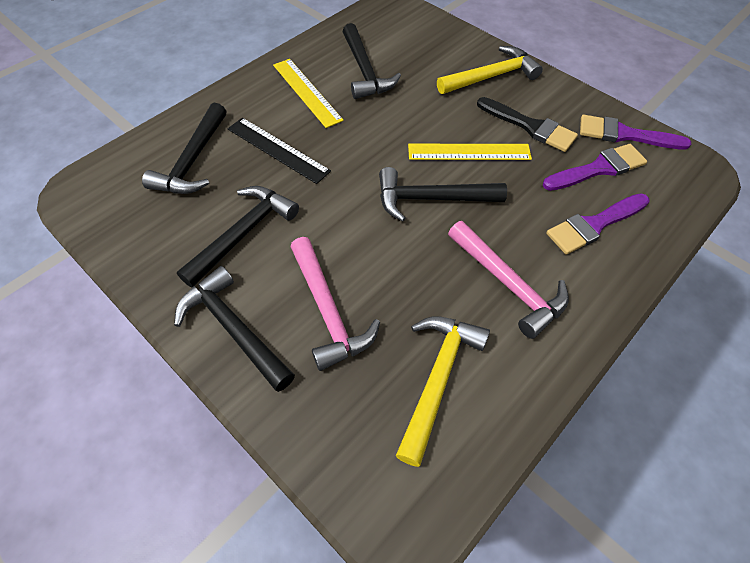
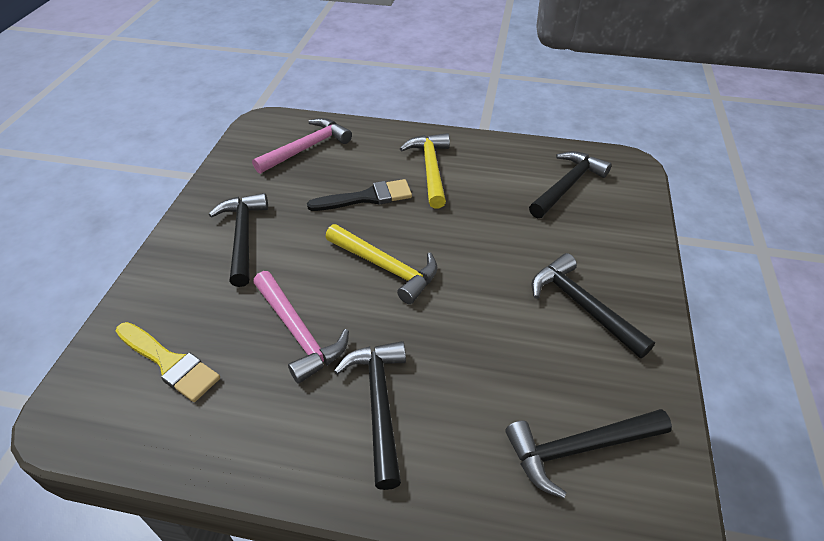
black ruler: [228,118,331,184] = 1 -> none = 0
purple brush: [543,144,647,191] [546,193,650,254] [580,115,691,150] = 3 -> none = 0
yellow brush: none = 0 -> [116,322,220,402] = 1
yellow ruler: [273,59,344,128] [408,144,532,160] = 2 -> none = 0

